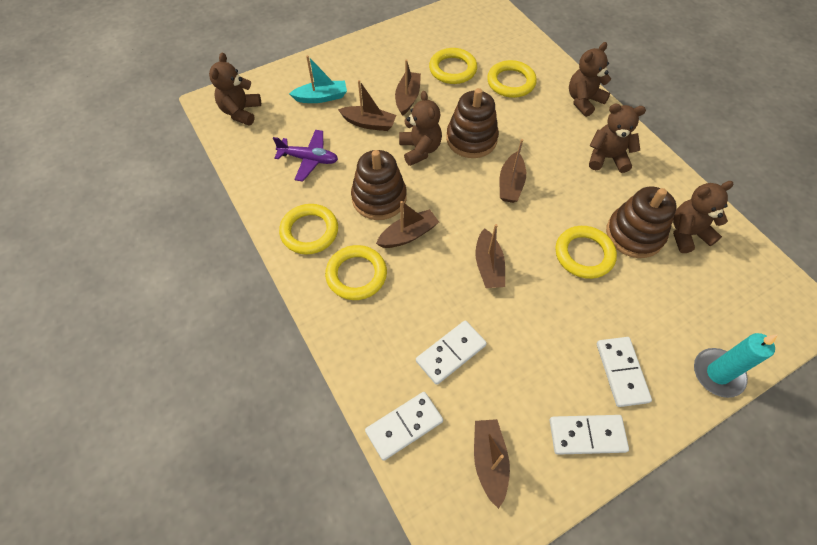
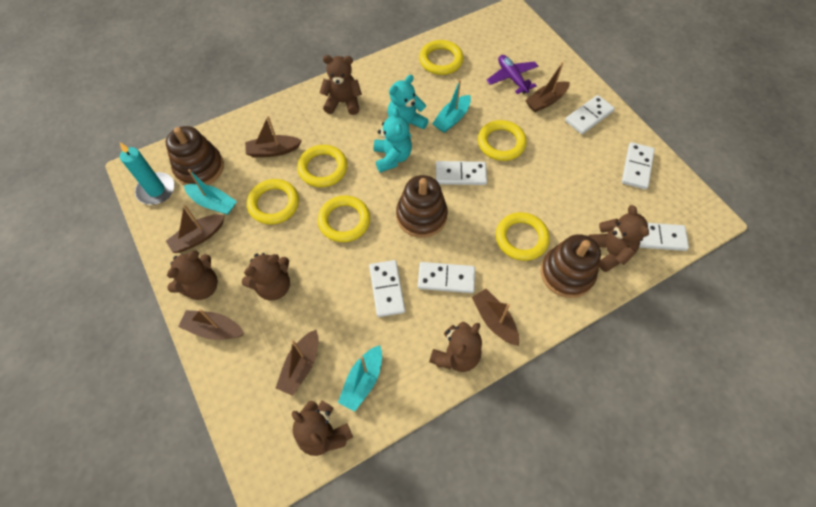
brown teddy bear: [209,53,261,126] [399,91,442,166] [569,42,611,117] [589,104,646,173] [673,181,733,253] = 5 -> [167,250,218,300] [242,253,290,300] [292,401,353,456] [319,55,362,115] [429,322,482,372] [588,205,649,272] = 6
turquoise boat: [289,55,347,103] = 1 -> [184,169,237,215] [338,345,382,412] [432,80,471,133] = 3
turquoise teddy bear: none = 0 -> [374,107,412,173] [387,75,429,138] = 2
white domino: [365,392,443,461] [416,320,487,385] [550,415,629,455] [597,337,652,407] = 4 -> [369,260,405,317] [418,262,475,293] [436,161,487,185] [565,95,615,134] [622,142,655,190] [639,223,689,251] = 6
yellow ring: [279,204,338,255] [325,245,387,300] [429,48,477,84] [487,60,537,98] [556,226,617,279] = 5 -> [247,179,299,225] [297,145,347,187] [318,195,370,242] [419,40,463,75] [478,120,527,161] [496,212,550,261] = 6

